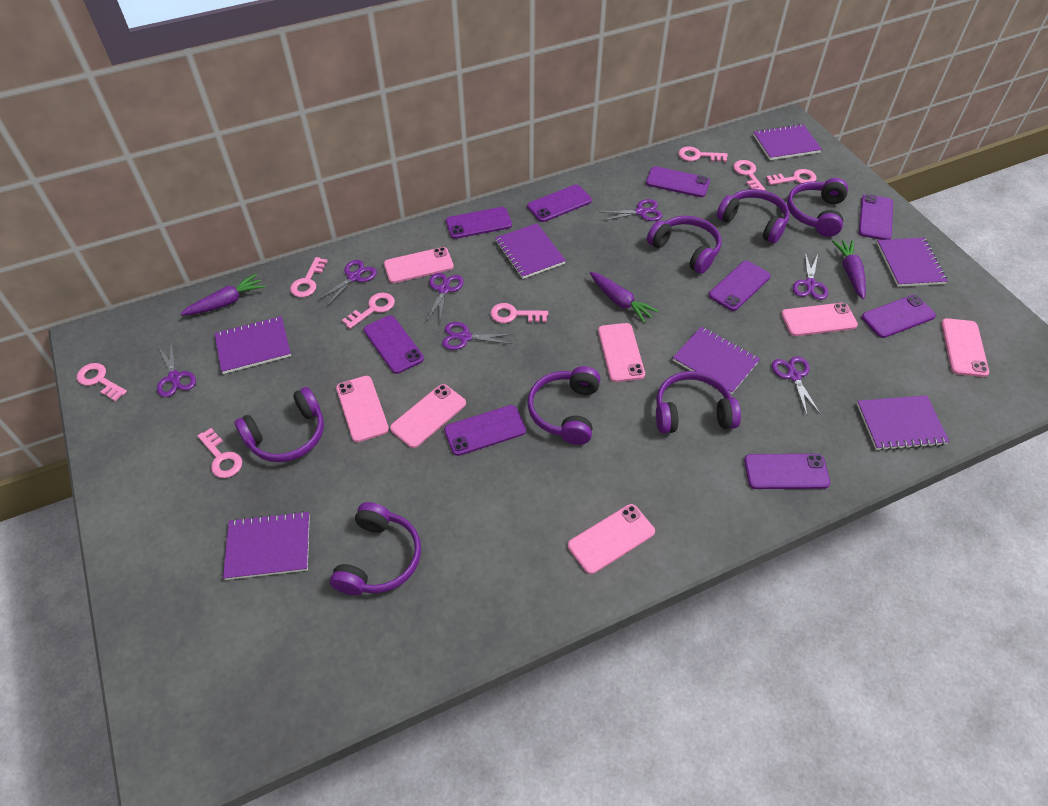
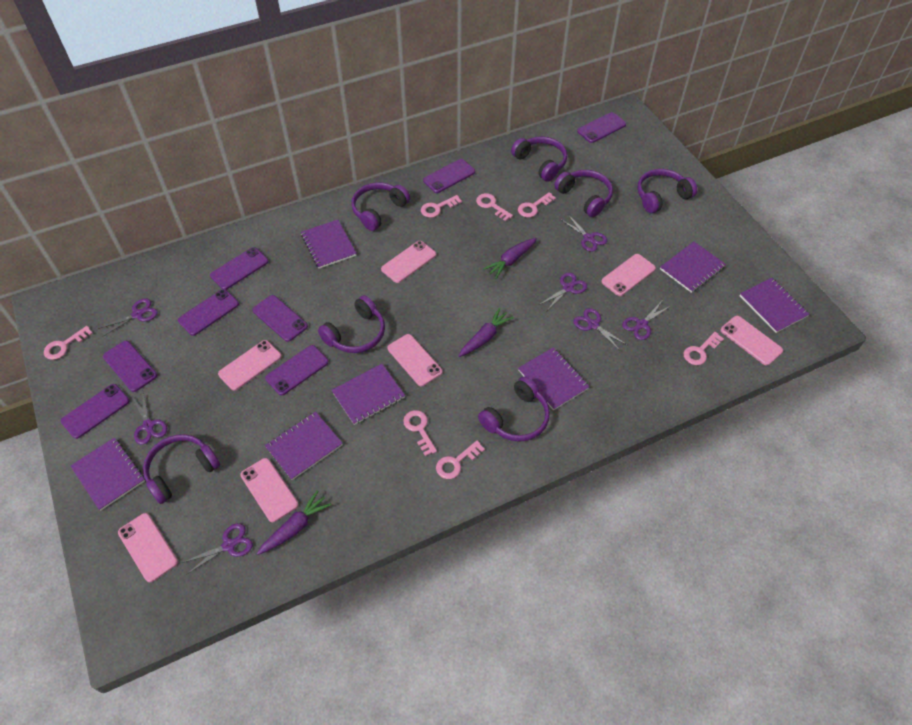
pink key: [77,363,127,401] [198,428,242,478] [290,257,327,297] [342,293,395,329] [491,303,548,323] [678,146,728,162] [733,160,766,190] [766,169,817,185] = 8 -> [44,326,93,360] [403,410,437,456] [421,195,462,218] [436,440,485,479] [476,193,513,221] [518,192,556,217] [684,332,724,365] = 7
purple phone: [363,315,424,374] [444,405,526,456] [446,207,512,239] [527,185,592,222] [646,166,710,197] [709,261,771,311] [744,454,830,489] [859,194,893,240] [862,295,936,338] = 9 -> [61,384,130,439] [103,341,157,392] [178,289,239,336] [210,247,269,290] [252,295,308,342] [265,345,329,395] [423,159,475,193] [577,112,626,143] = 8

